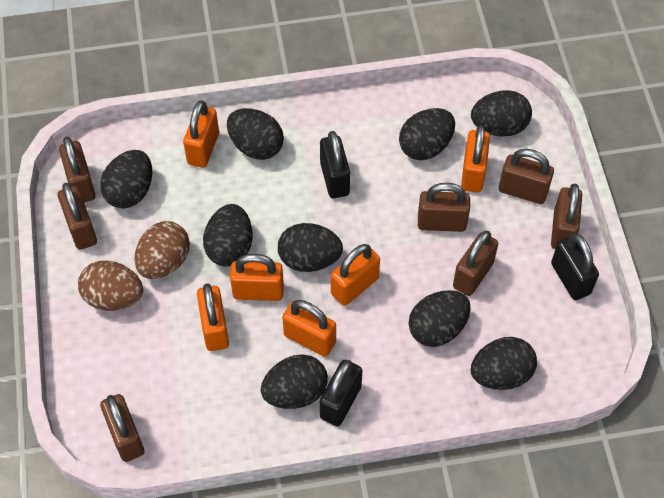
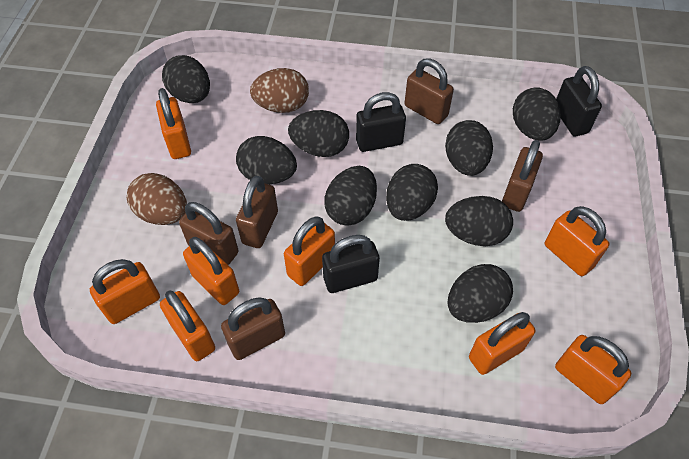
brown padlock: [58,183,97,250] [59,137,96,203] [100,394,144,462] [418,183,470,232] [453,231,499,296] [499,149,554,204] [551,184,582,249] = 7 -> [179,202,239,265] [221,297,285,360] [236,176,278,248] [405,58,454,124] [502,140,543,212] = 5
orange padlock: [183,100,219,168] [197,283,229,351] [230,254,284,301] [282,300,336,357] [331,244,380,306] [461,125,490,193] = 6 -> [90,259,160,324] [156,88,191,159] [160,291,215,361] [183,237,239,305] [284,217,335,286] [469,312,536,375] [545,206,609,276] [555,335,631,404] = 8

